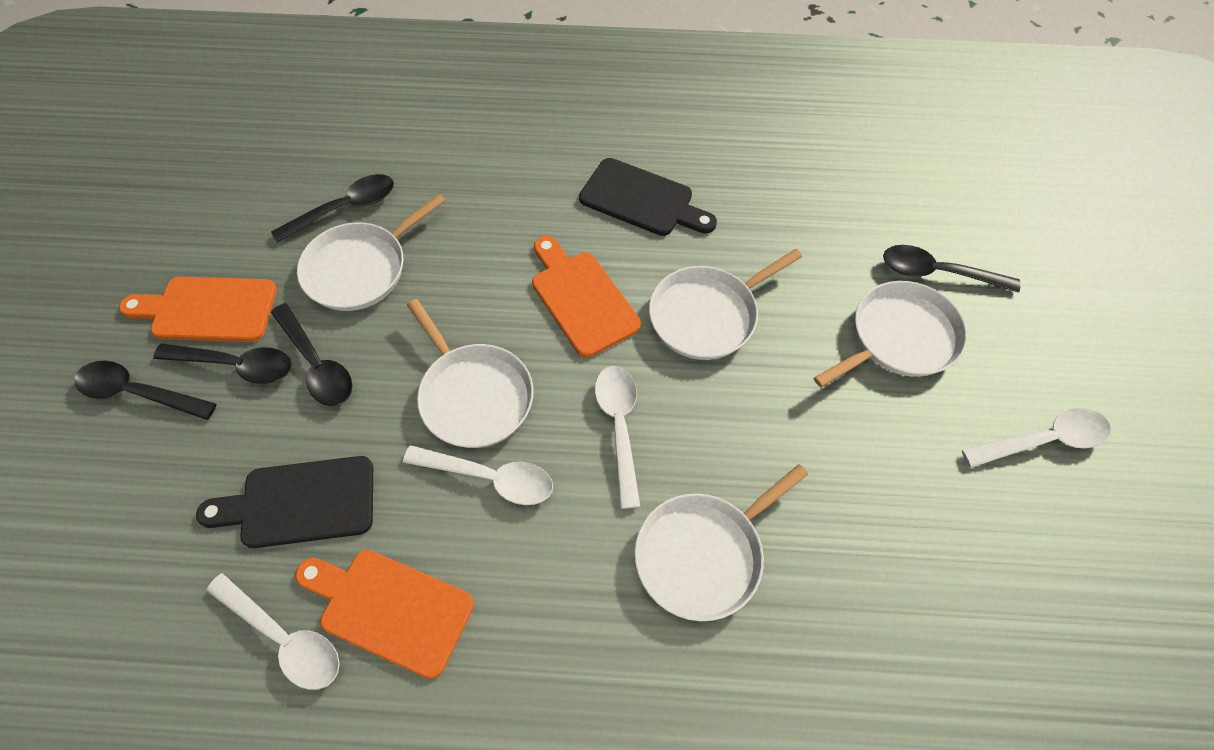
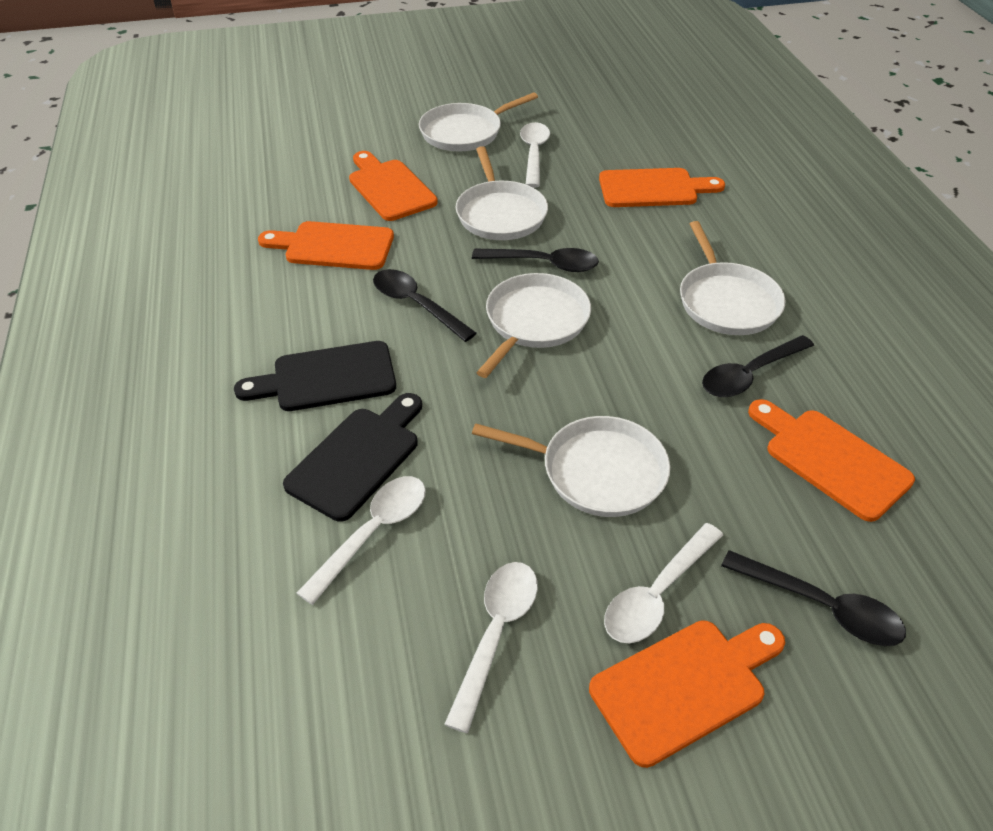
black spoon: [75,361,216,420] [153,344,292,384] [271,174,394,243] [271,303,353,406] [883,245,1021,293] = 5 -> [373,269,476,342] [472,248,599,272] [702,335,814,397] [721,550,906,646] = 4
orange cutting board: [119,277,277,342] [295,550,474,679] [532,236,641,358] = 3 -> [258,221,394,270] [349,151,438,221] [589,620,785,768] [599,168,725,207] [748,399,915,522] = 5

